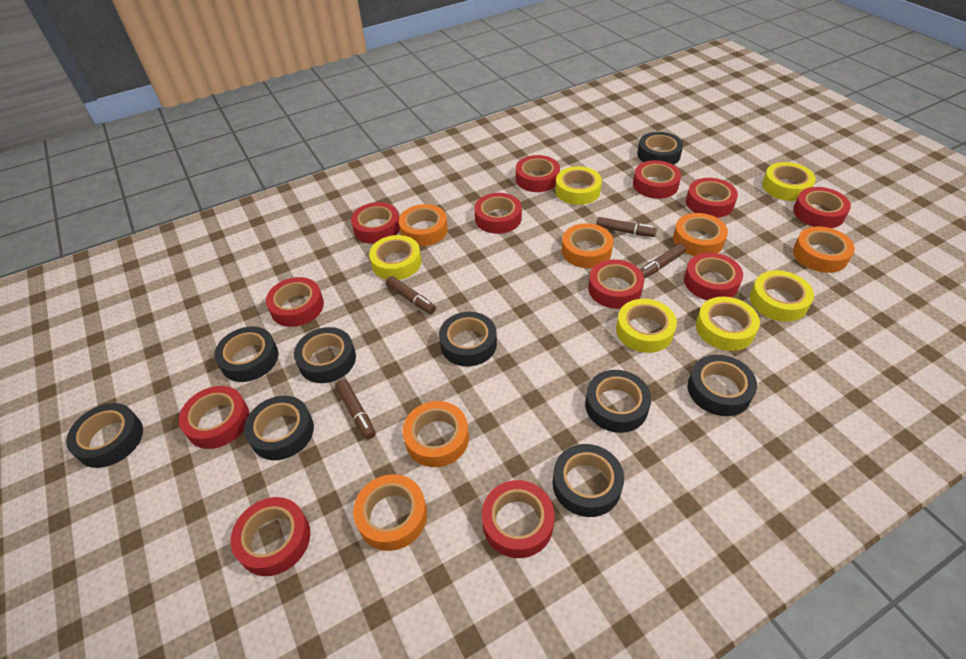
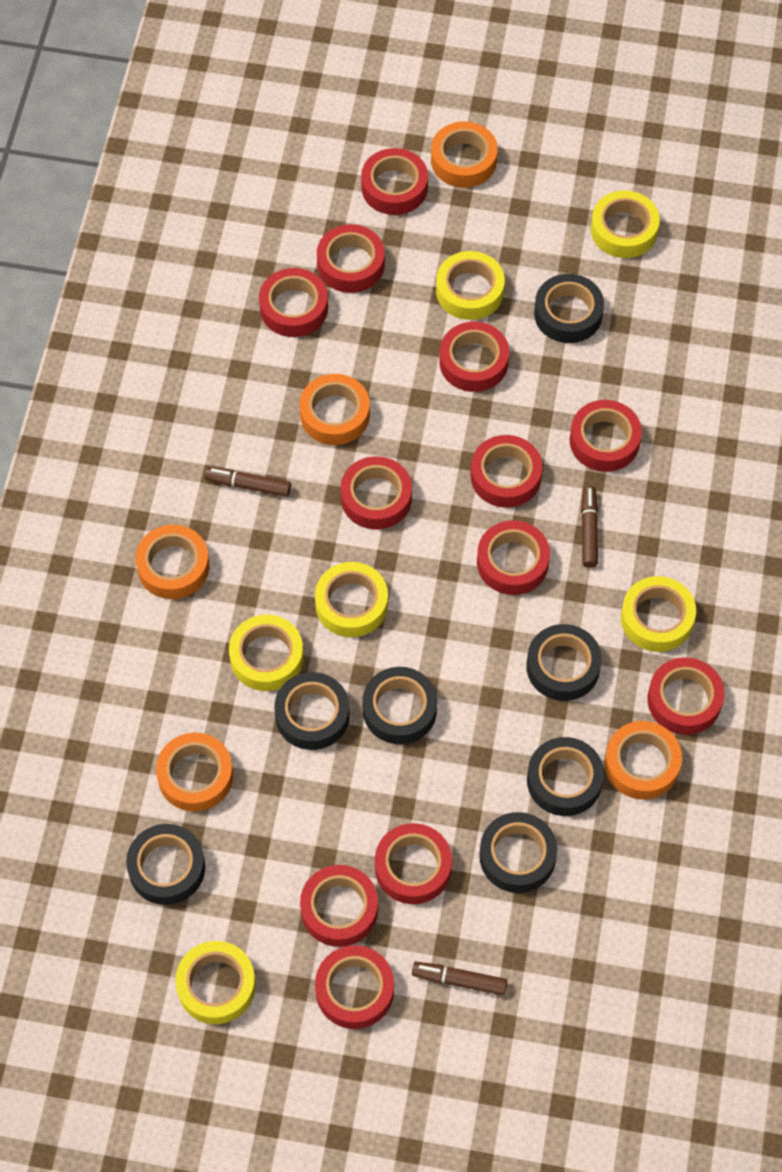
black tape: [66,403,143,468] [214,326,278,382] [244,396,314,460] [294,327,356,383] [439,312,497,366] [553,444,624,517] [585,370,651,433] [637,132,683,165] [688,355,757,416] = 9 -> [126,824,205,905] [274,672,350,750] [362,667,437,744] [479,812,557,893] [526,624,602,701] [527,737,604,816] [534,274,604,343] = 7
brown marker: [335,379,375,440] [386,276,436,314] [596,217,657,237] [640,243,686,279] = 4 -> [205,467,291,497] [412,962,507,996] [581,485,598,568] = 3
orange tape: [353,474,427,551] [399,204,448,246] [403,401,469,467] [562,223,613,268] [673,213,728,256] [793,226,855,273] = 6 -> [135,525,209,599] [156,733,233,812] [299,374,370,445] [431,121,498,188] [605,721,682,800] = 5

